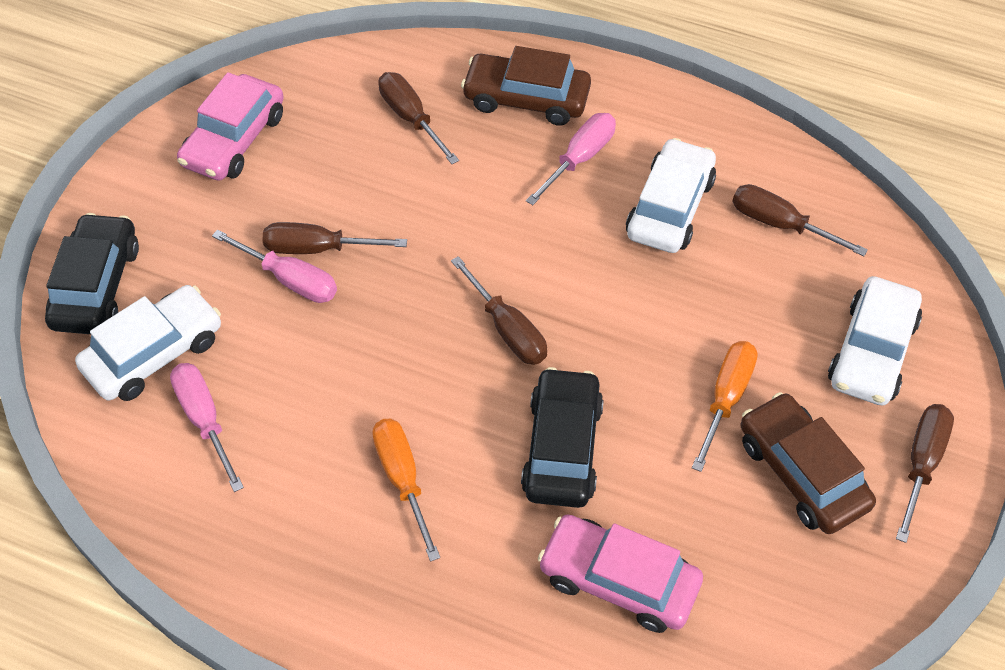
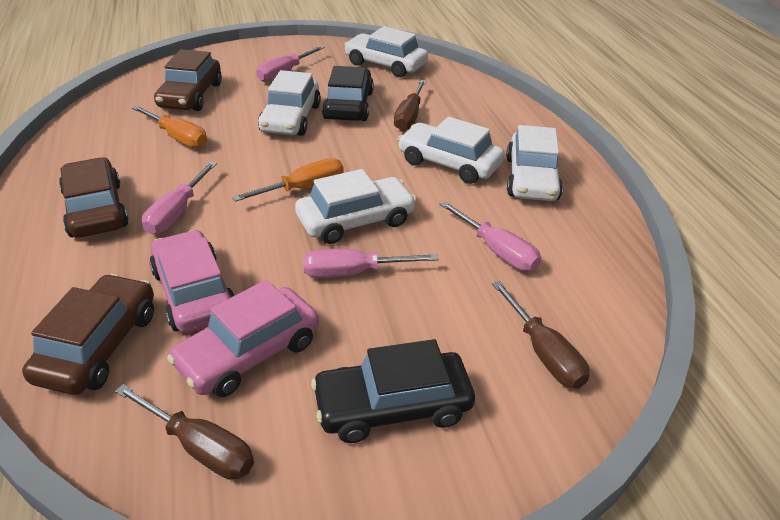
brown car: [461,46,591,126] [740,392,876,534] = 2 -> [22,274,154,395] [59,157,129,238] [154,49,222,111] = 3
brown screwdriver: [262,222,407,254] [378,72,459,164] [451,256,547,365] [732,184,868,256] [896,404,954,543] = 5 -> [115,384,254,480] [394,80,426,131] [492,281,589,389] = 3
pink screwdriver: [170,363,244,492] [212,230,337,303] [526,113,616,205] = 3 -> [142,162,217,234] [256,46,325,82] [303,249,439,278] [439,201,541,271] = 4
white car: [75,285,221,401] [626,138,716,253] [828,276,922,405] = 3 -> [258,70,321,136] [295,169,417,244] [344,26,428,77] [398,117,504,184] [506,125,563,201] = 5

